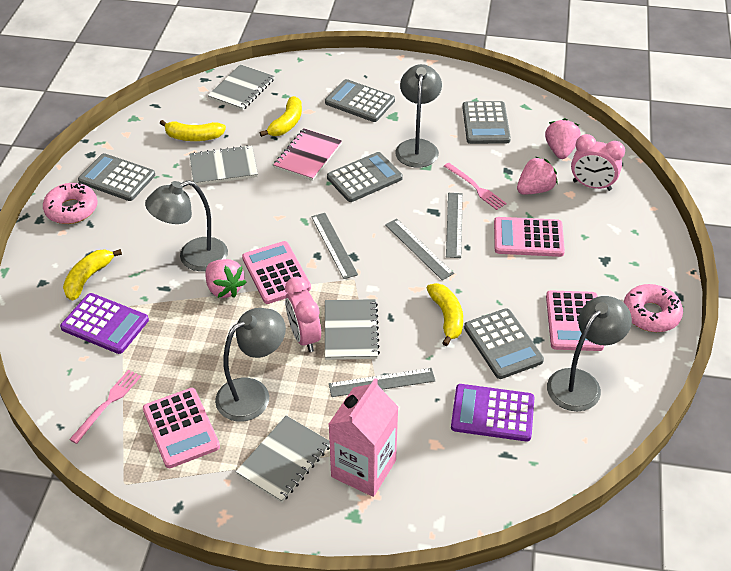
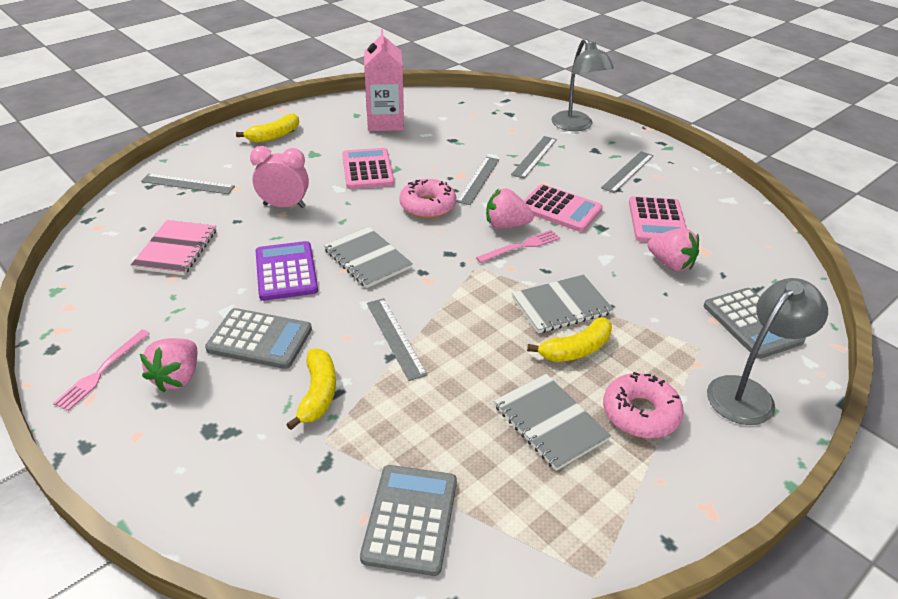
grey calculator: [78,153,155,201] [325,79,395,122] [327,152,403,202] [462,101,511,144] [464,308,544,379] = 5 -> [205,308,312,369] [360,465,457,576] [704,288,806,359] = 3
grey lamp: [145,180,228,271] [215,308,286,422] [395,64,442,168] [547,296,632,411] = 4 -> [552,38,614,131] [707,278,828,425] = 2
grey notebook: [189,145,258,185] [208,64,274,111] [236,415,330,503] [325,299,380,360] = 4 -> [324,227,413,288] [494,374,611,471] [512,275,614,333] = 3
grey ruler: [311,213,358,279] [329,368,435,397] [385,219,454,280] [446,193,463,258] = 4 -> [141,174,235,194] [367,298,428,381] [456,157,499,205] [511,136,557,179] [601,151,654,193] = 5
pink calculator: [143,388,220,468] [242,241,311,304] [494,217,565,257] [546,290,604,351] = 4 -> [342,148,394,189] [524,184,603,232] [629,196,687,242] = 3
pink clock: [285,276,321,352] [571,134,625,191] = 2 -> [250,146,309,208] = 1
purple calculator: [60,293,149,354] [451,384,535,441] = 2 -> [256,241,318,301] = 1
yellow banana: [63,249,122,300] [160,120,226,141] [260,96,302,137] [427,283,463,346] = 4 -> [236,114,299,143] [286,349,336,430] [527,317,612,362] = 3

